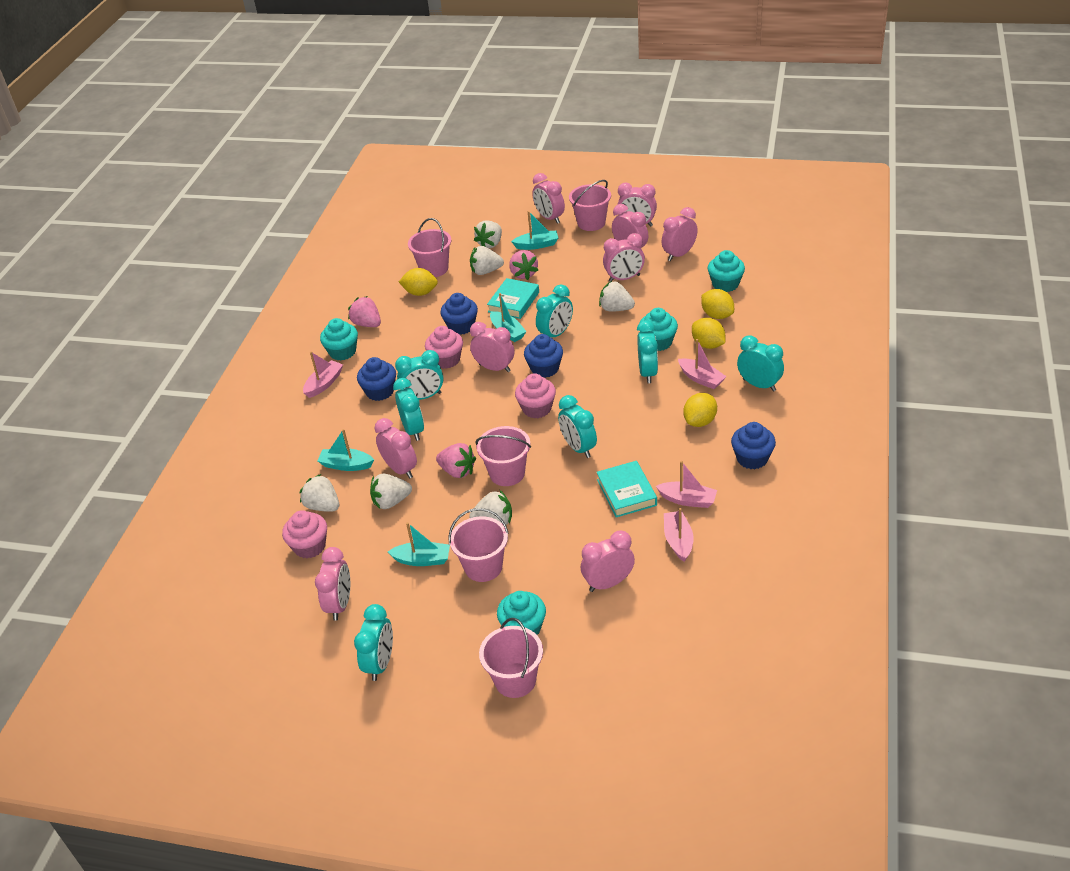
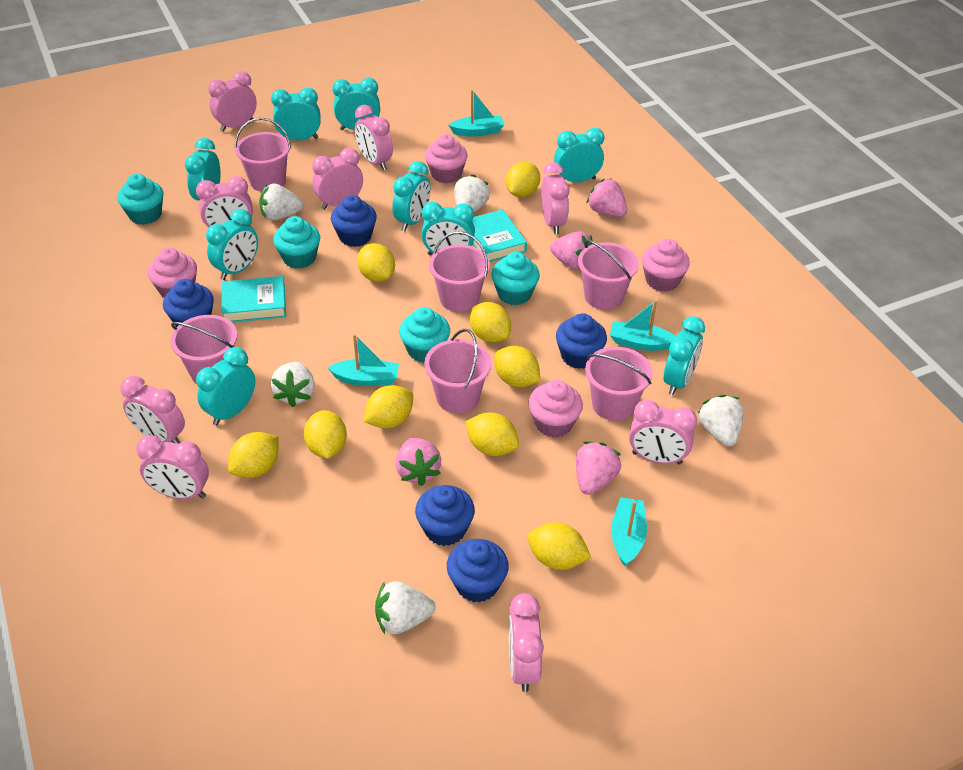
blue cupcake: [357,357,396,401] [440,293,478,335] [524,334,563,378] [731,422,776,469] = 4 -> [163,279,214,327] [331,195,377,247] [415,485,475,546] [447,539,509,603] [556,313,607,369] = 5
pink boat: [303,351,343,398] [656,461,717,508] [664,508,694,562] [678,339,727,389] = 4 -> none = 0
pink bucket: [408,218,452,277] [448,508,508,582] [476,426,531,486] [479,618,543,698] [569,180,611,231] = 5 -> [171,315,238,384] [235,118,291,192] [424,329,491,413] [429,231,490,312] [578,240,639,310] [585,347,653,421] = 6
pink cupcake: [282,510,327,558] [425,326,463,369] [515,373,556,418] = 3 -> [148,248,197,298] [425,134,468,183] [529,380,583,437] [642,239,690,292] = 4
pink strawberry: [348,296,381,327] [436,443,476,478] [509,250,538,280] = 3 -> [395,437,441,486] [550,231,592,270] [576,441,621,495] [586,178,627,217] = 4
turquoise clock: [354,604,393,681] [393,378,424,441] [395,350,444,400] [536,284,573,337] [558,395,597,458] [637,320,658,383] [737,335,784,391] = 7 -> [185,138,221,201] [196,347,255,426] [206,209,258,280] [271,88,321,140] [332,78,380,130] [392,161,431,231] [421,202,475,255] [554,128,604,182] [663,316,705,395] = 9
white strawberry: [300,474,339,512] [370,474,412,509] [469,490,512,525] [470,246,504,275] [474,220,502,248] [599,281,635,311] = 6 -> [259,183,303,221] [271,362,315,407] [375,581,436,634] [454,175,490,212] [698,395,744,446] = 5
yellow lemon: [399,268,438,296] [683,393,717,427] [692,318,725,349] [701,289,734,319] = 4 -> [228,432,279,478] [304,410,347,459] [357,243,395,282] [364,385,413,428] [465,412,519,456] [470,302,511,343] [495,346,540,387] [506,162,540,197] [527,522,591,570] = 9

